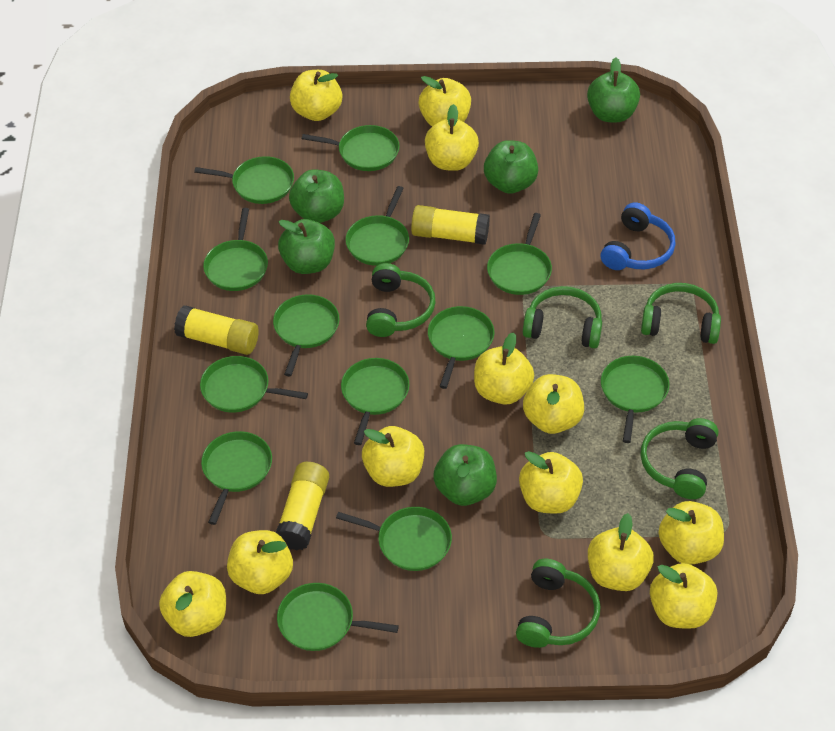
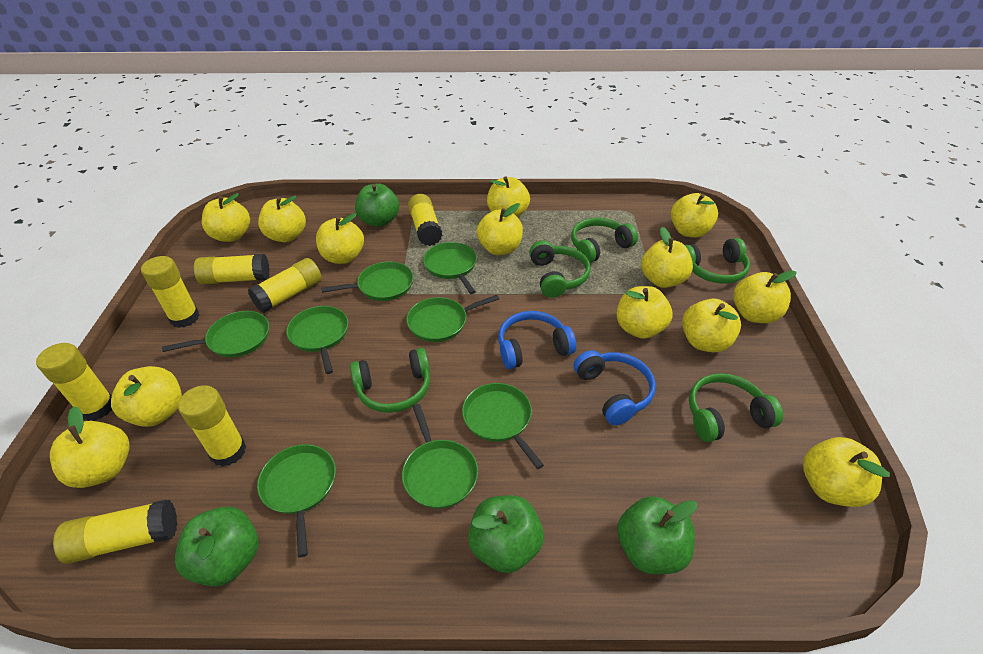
blue headphones: [601,202,676,270] = 1 -> [498,311,576,369] [574,350,656,425] = 2
green apple: [278,219,335,274] [289,169,344,223] [433,444,497,506] [484,140,538,194] [587,58,640,123] = 5 -> [175,507,258,586] [355,183,399,227] [468,495,544,573] [617,496,697,574] = 4
green pan: [194,156,294,204] [200,356,308,413] [201,431,272,525] [203,208,268,291] [273,294,339,377] [277,583,399,651] [302,125,400,171] [336,507,452,571] [341,358,409,445] [345,186,409,266] [428,306,495,389] [487,213,552,295] [601,356,669,443] = 13 -> [162,311,269,357] [257,444,336,558] [286,306,348,374] [321,261,413,301] [402,404,478,509] [406,295,499,342] [423,242,477,294] [462,383,544,469] = 8
yellow apple: [159,571,226,637] [227,530,293,594] [290,70,342,121] [362,426,424,487] [419,76,471,126] [425,104,479,171] [474,332,534,405] [519,451,583,514] [523,374,584,434] [588,513,654,591] [650,563,717,629] [658,501,724,564] = 12 -> [50,406,130,488] [111,366,182,427] [202,193,250,242] [258,196,306,242] [316,213,364,264] [477,203,523,255] [487,176,530,217] [617,286,673,339] [641,227,693,288] [671,193,718,238] [682,299,741,352] [733,271,796,323] [803,437,890,507] = 13
yellow glue stick: [174,305,259,355] [276,462,329,550] [411,205,490,245] = 3 -> [36,343,112,421] [53,499,177,564] [141,256,199,328] [178,385,246,467] [194,254,270,285] [248,258,322,313] [408,194,442,246] = 7

